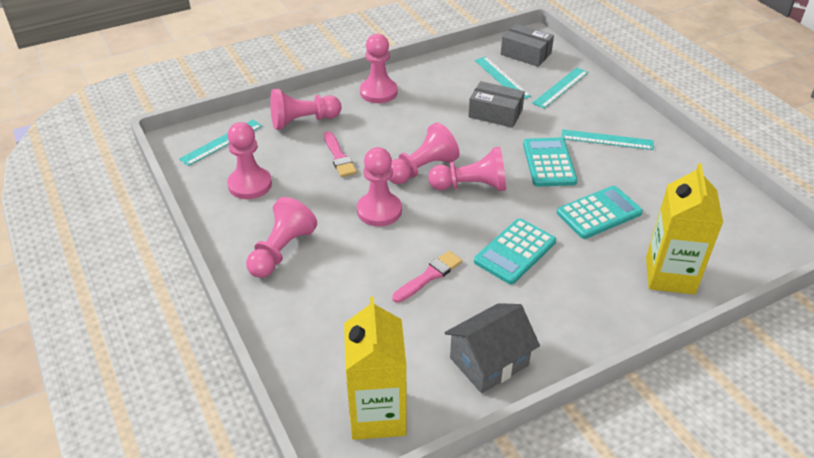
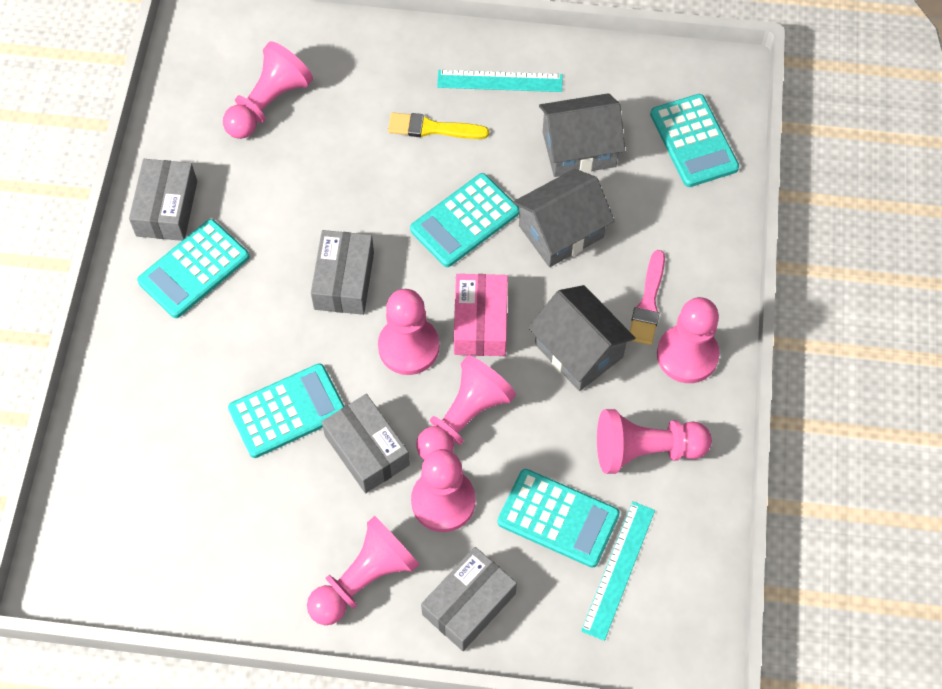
grey box: [468,81,525,128] [501,24,554,67] = 2 -> [129,159,197,241] [311,230,374,315] [322,394,410,493] [421,547,517,651] = 4
grey house: [444,303,540,393] = 1 -> [513,169,614,267] [528,285,635,391] [539,93,625,177] = 3
pink box: none = 0 -> [454,274,508,356] = 1
pink brush: [324,131,357,177] [392,251,462,303] = 2 -> [630,250,665,345] = 1
turquoise calculator: [474,218,556,285] [523,138,577,187] [557,186,643,239] = 3 -> [137,219,249,318] [228,363,345,458] [410,173,519,267] [498,469,620,568] [650,94,739,187] = 5
turquoise ruler: [179,120,262,166] [475,57,531,99] [532,67,588,108] [561,129,654,150] = 4 -> [437,70,563,92] [581,501,655,641] = 2
yellow brush: none = 0 -> [388,112,489,139] = 1
yellow carton: [344,297,406,440] [646,163,723,295] = 2 -> none = 0

